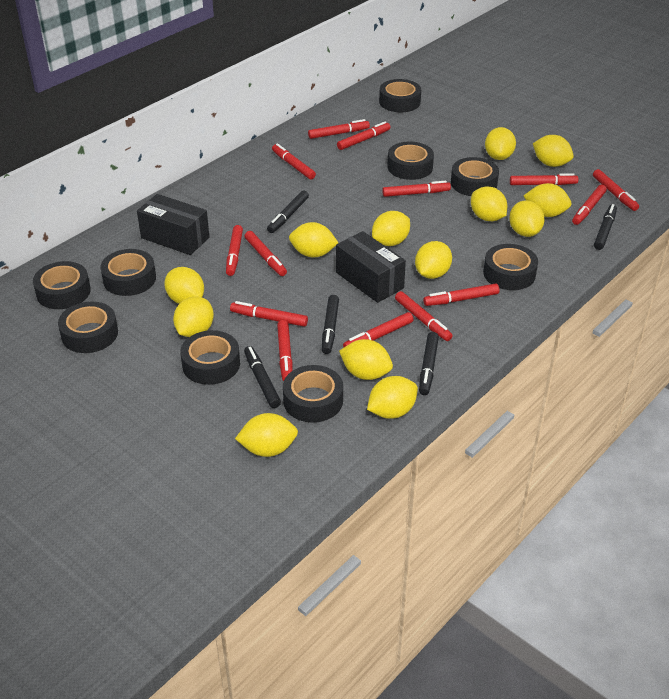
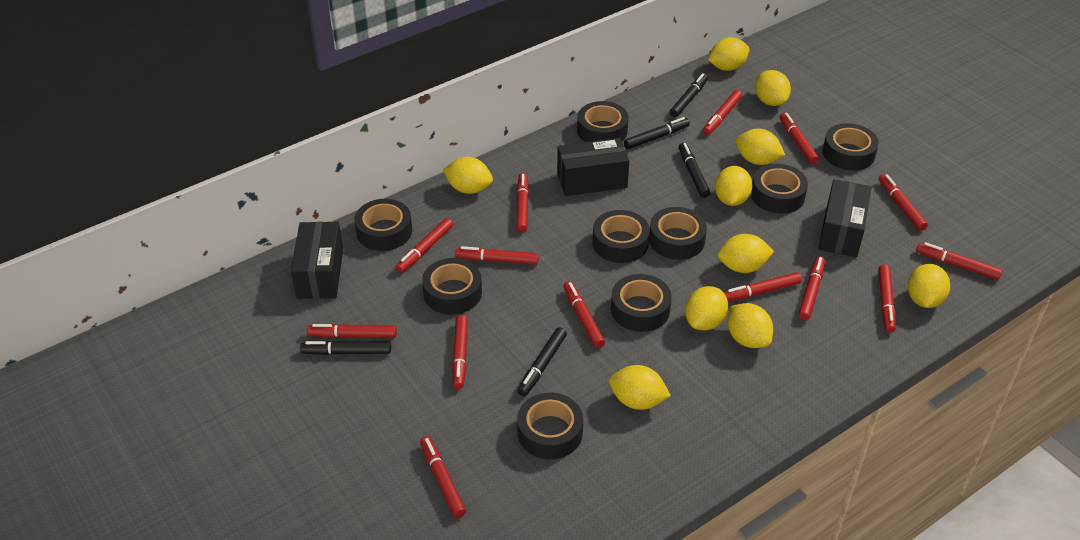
black box: [137,194,210,255] [336,231,406,303] = 2 -> [291,222,343,299] [557,138,629,196] [818,179,872,257] = 3
yellow lemon: [164,267,204,304] [173,296,214,337] [235,413,298,457] [289,222,338,258] [339,339,393,380] [367,376,418,419] [372,211,410,246] [415,241,452,279] [471,187,507,221] [485,127,516,160] [509,200,545,237] [524,183,572,217] [533,135,574,167] = 13 -> [443,157,493,194] [609,365,671,410] [685,286,728,331] [708,37,749,71] [715,166,753,206] [718,234,774,273] [728,303,773,348] [736,129,785,165] [755,70,791,106] [908,264,950,308] = 10

